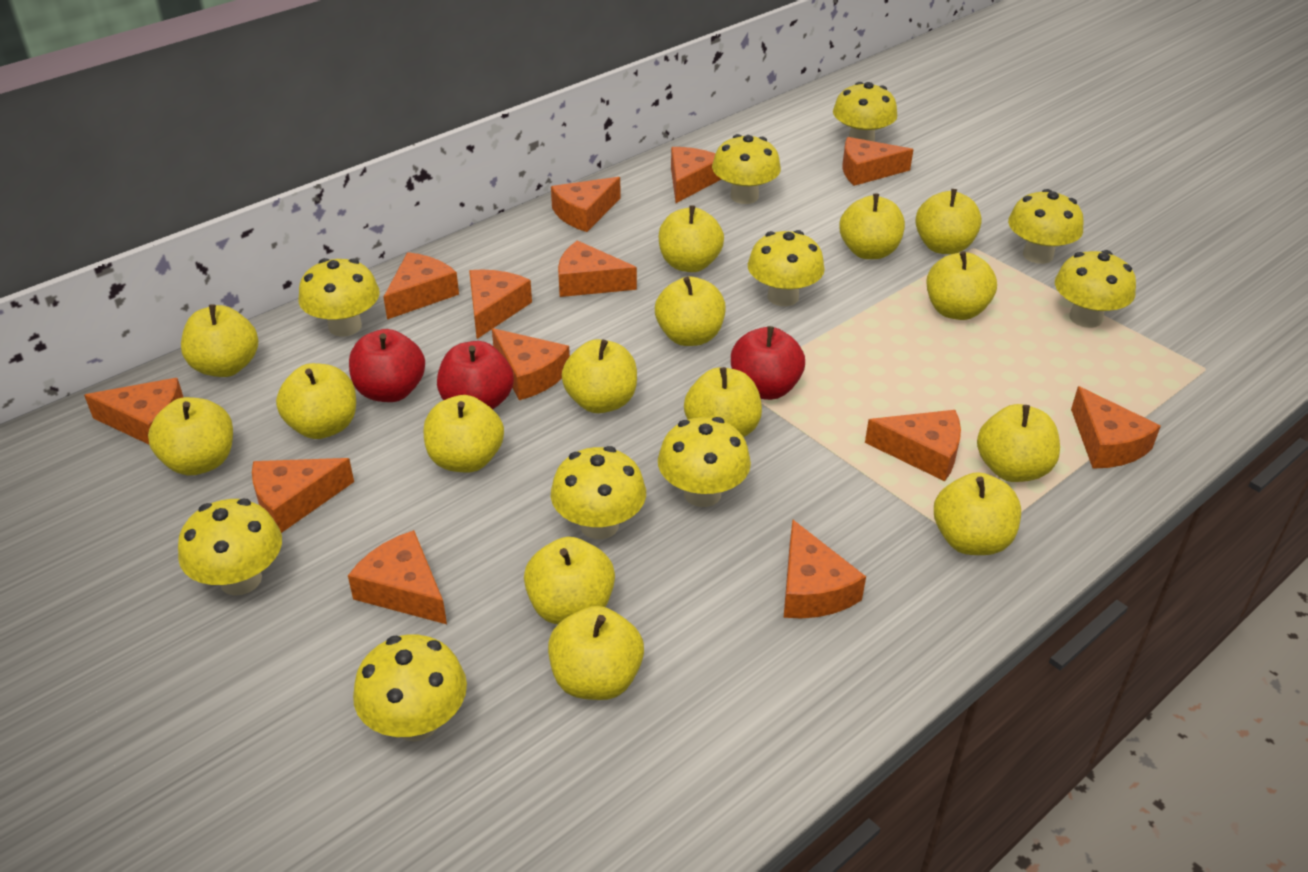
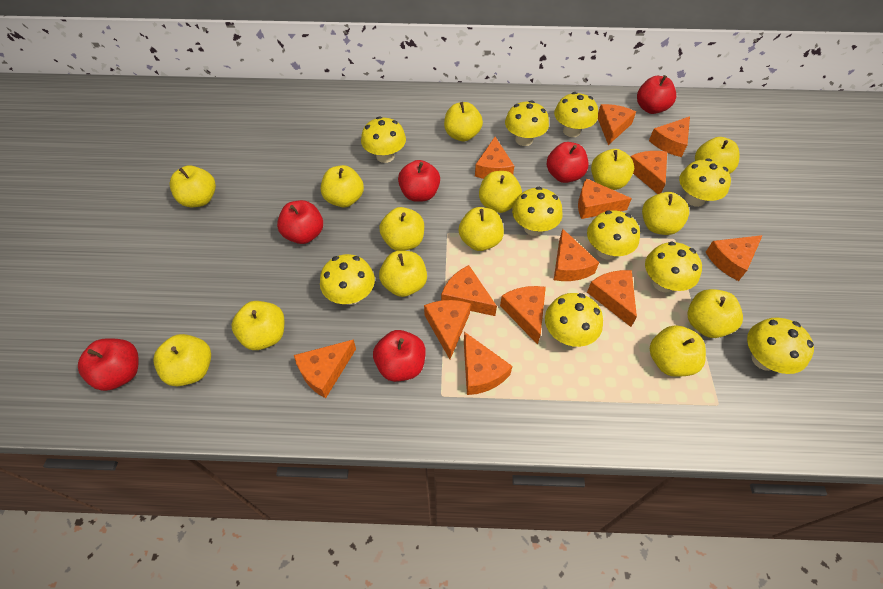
red apple: [349,329,425,402] [437,341,514,409] [731,326,805,400] = 3 -> [78,338,139,391] [277,200,323,244] [373,330,426,382] [398,160,440,202] [547,142,588,183] [637,75,676,114] = 6
yellow apple: [148,397,233,475] [181,304,258,377] [276,363,356,439] [423,395,504,473] [524,537,615,624] [548,606,644,700] [562,339,637,413] [655,277,726,346] [659,205,724,272] [684,367,762,437] [839,194,905,259] [915,189,982,254] [926,251,997,320] [934,472,1021,555] [977,404,1060,482] = 15 -> [153,334,211,386] [170,165,216,207] [231,301,284,350] [321,165,364,207] [379,207,424,251] [379,251,427,297] [444,102,483,141] [459,207,504,251] [479,171,522,213] [591,149,634,190] [642,192,689,235] [650,325,706,377] [687,289,743,338] [695,137,739,174] = 14

